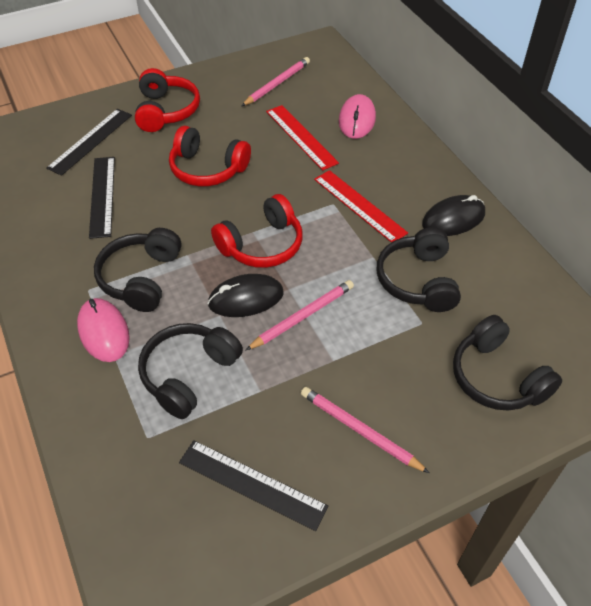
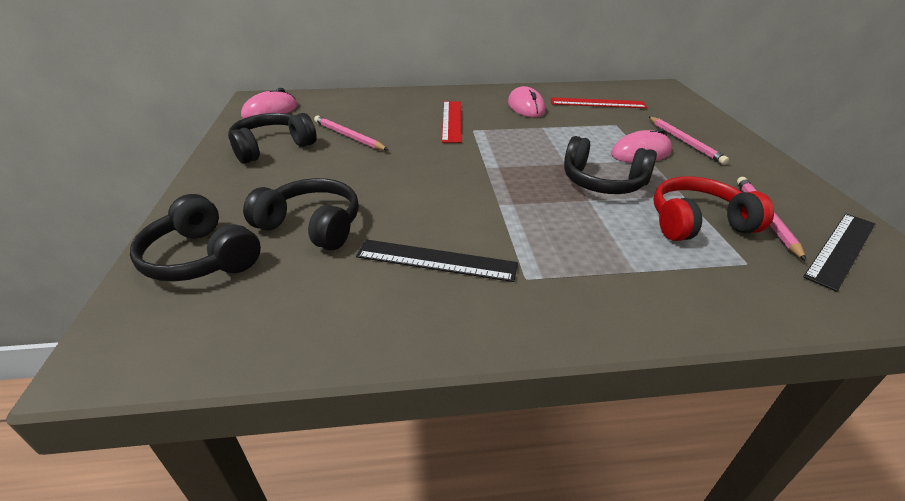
black mouse: [207,274,284,317] [422,195,485,236] = 2 -> none = 0
black ruler: [46,109,132,176] [89,157,115,239] [179,440,329,531] = 3 -> [356,239,518,282] [803,214,875,292] = 2
pink mouse: [77,298,130,362] [339,94,376,139] = 2 -> [241,88,298,119] [508,86,545,118] [611,128,672,163] = 3
red headphones: [135,68,200,132] [169,126,251,186] [211,194,303,268] = 3 -> [653,176,774,241] = 1

